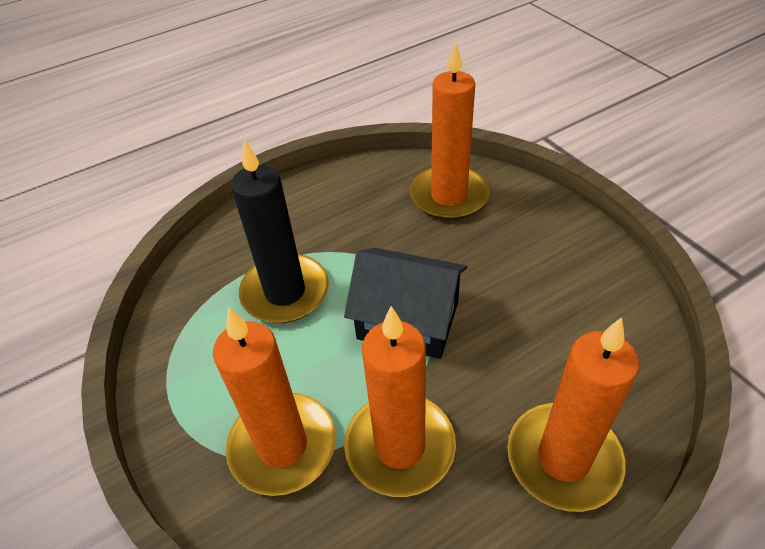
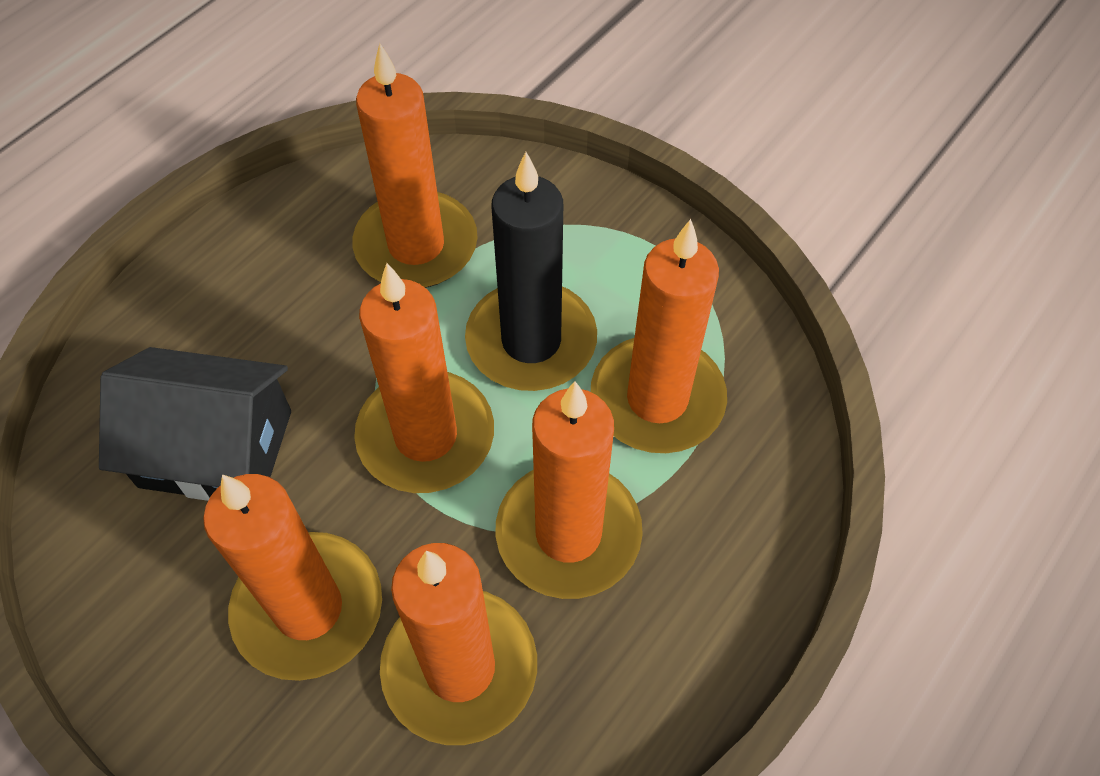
orange candle: [213,307,336,496] [344,306,456,497] [410,42,490,220] [507,317,639,512] = 4 -> [203,474,382,681] [352,43,478,288] [354,263,494,493] [380,543,537,745] [496,381,643,599] [591,219,727,453] = 6

